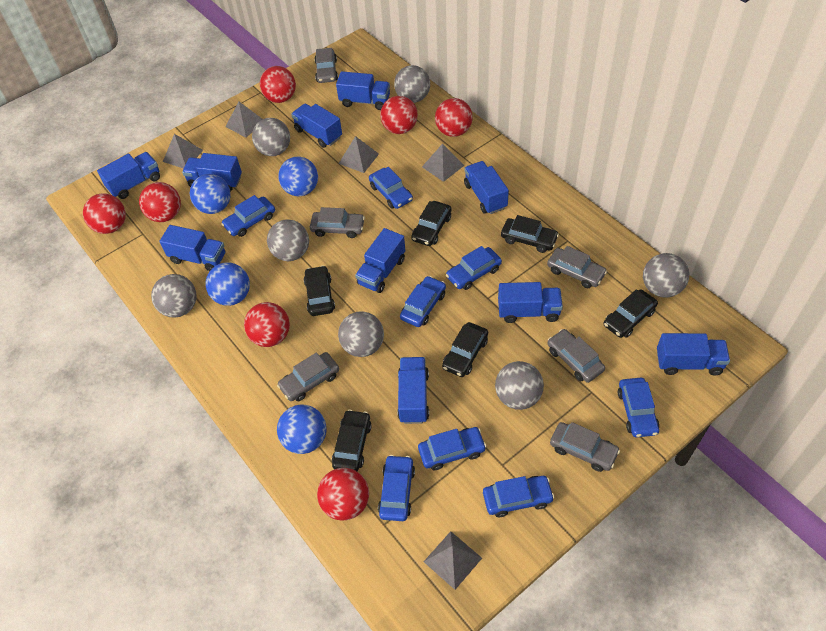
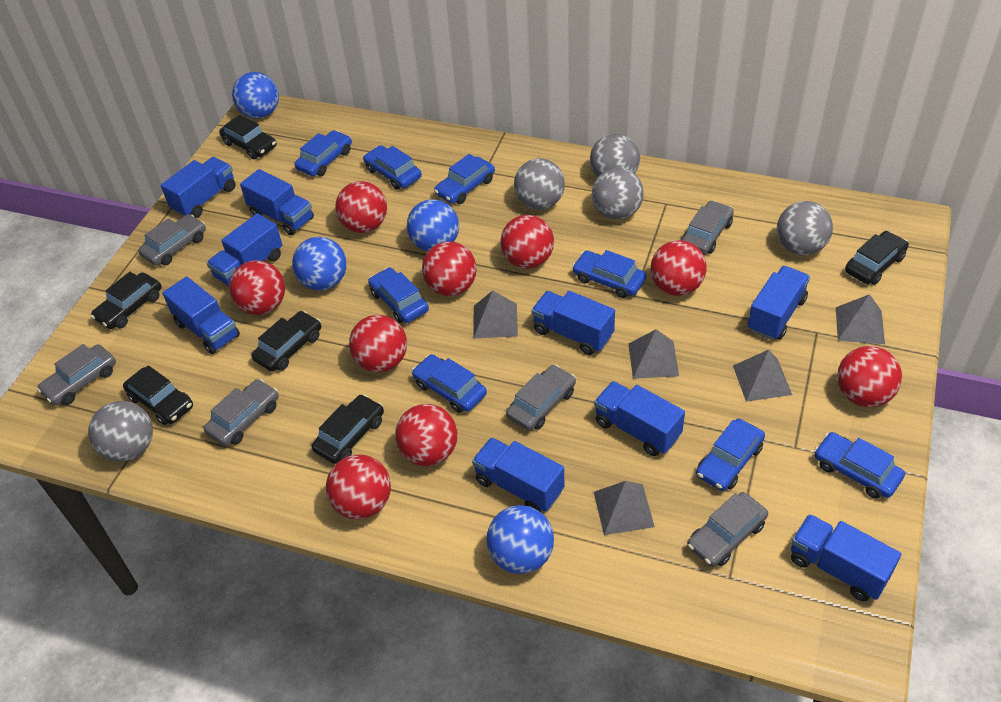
blue truck: [97,152,160,199] [160,225,226,271] [182,153,242,192] [291,104,342,148] [336,71,390,110] [355,228,405,293] [398,357,429,424] [464,161,509,214] [498,282,563,323] [657,333,730,376] = 10 -> [161,157,236,218] [162,276,240,354] [207,213,283,286] [240,169,314,235] [472,437,564,512] [531,291,615,355] [594,381,685,456] [748,266,810,340] [791,514,901,601] = 9
grey ball: [151,274,197,317] [252,118,290,156] [267,219,309,261] [338,311,384,357] [394,65,430,103] [495,361,544,410] [643,253,689,298] = 7 -> [88,401,153,462] [514,158,565,210] [590,133,640,178] [592,168,644,220] [777,201,833,255] = 5
red ball: [83,193,126,234] [139,182,181,222] [244,302,290,347] [260,66,296,103] [317,468,369,521] [380,96,418,134] [435,98,473,137] = 7 -> [229,261,285,315] [326,454,391,520] [335,181,387,233] [349,315,407,372] [395,404,458,466] [422,241,477,296] [501,215,554,269] [651,240,707,296] [837,346,902,407] = 9

